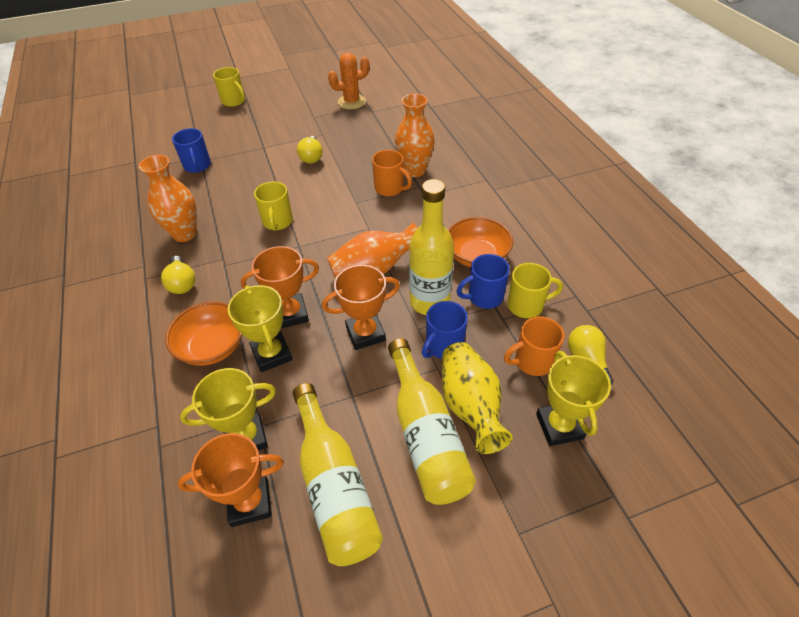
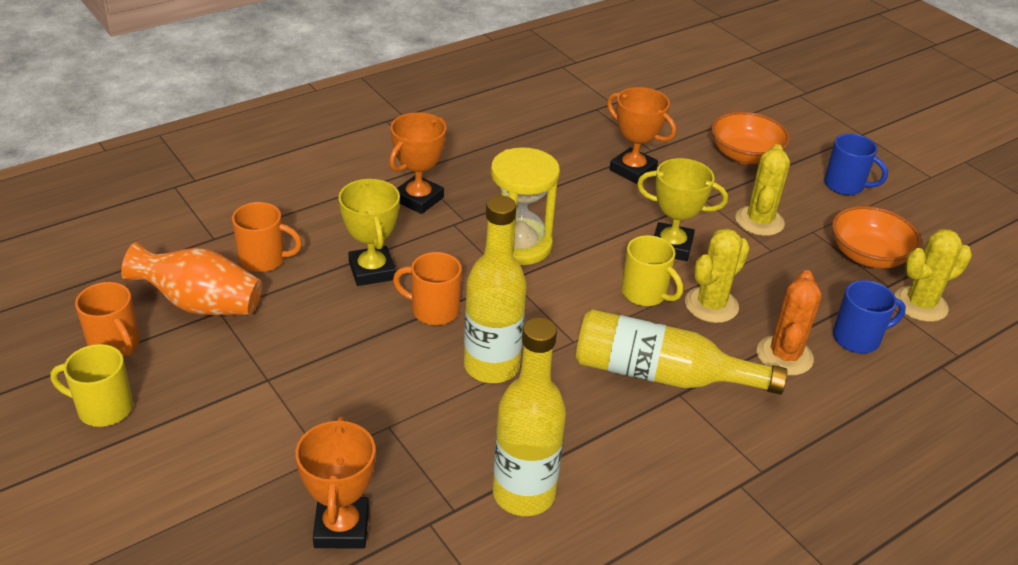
blue mug: [172,128,211,173] [422,301,468,359] [457,254,510,309] = 3 -> [824,134,888,195] [833,280,906,353] = 2
orange mug: [372,150,412,196] [504,317,564,376] = 2 -> [75,282,140,357] [232,202,302,272] [393,252,462,325] = 3
orange vase: [139,155,197,242] [327,223,417,279] [395,94,435,177] = 3 -> [121,242,262,315] = 1
yellow cactus: none = 0 -> [685,228,750,323] [736,144,790,236] [895,229,972,322] = 3
yellow hourglass: none = 0 -> [491,147,560,265] = 1
yellow light bulb: [161,256,195,294] [297,136,323,164] [568,325,613,385] = 3 -> none = 0
yellow mug: [213,67,245,107] [254,182,293,231] [507,263,563,318] = 3 -> [50,344,133,427] [621,235,683,306] = 2
yellow trophy: [180,368,276,451] [228,285,292,372] [536,351,611,446] = 3 -> [339,179,400,286] [637,158,728,261] = 2
yellow vase: [442,342,513,454] = 1 -> none = 0

